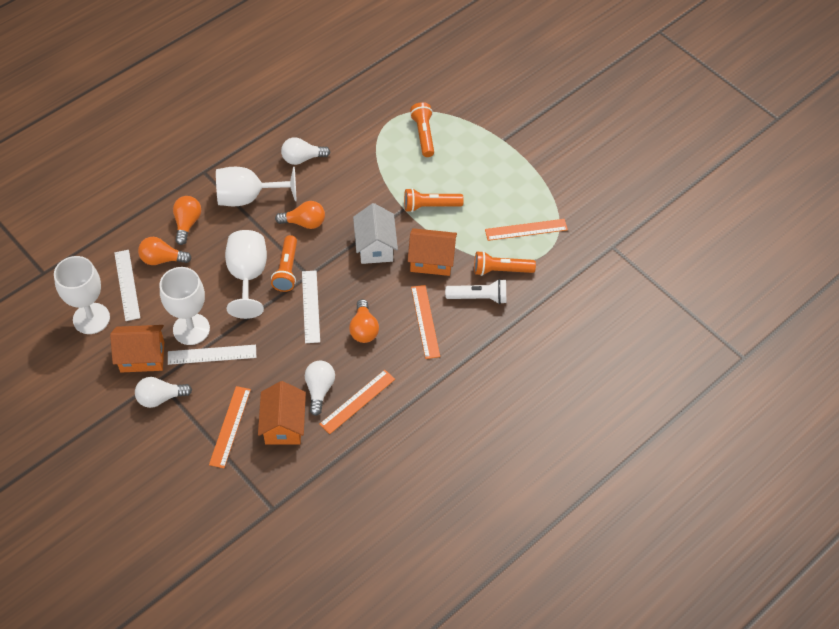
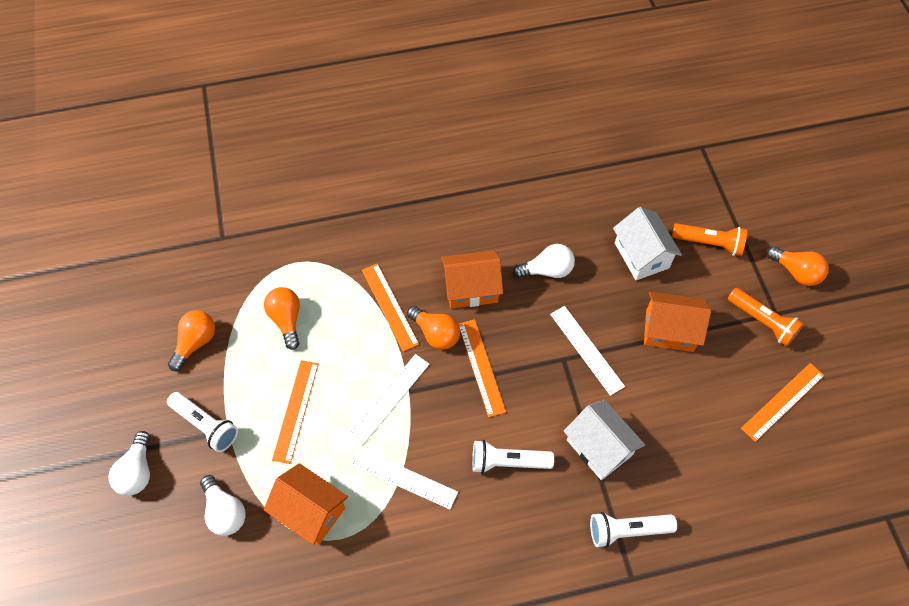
orange flashlight: [271,235,297,292] [404,188,464,212] [410,102,434,157] [474,251,536,276] = 4 -> [672,223,747,256] [728,288,804,347] = 2
white flashlight: [445,279,506,304] = 1 -> [167,392,238,452] [472,440,554,474] [590,512,677,548] = 3
white goblet: [54,256,110,334] [160,267,210,345] [216,167,296,206] [225,230,267,319] = 4 -> none = 0
white house: [353,203,398,264] = 1 -> [564,400,645,480] [613,207,682,280] = 2

